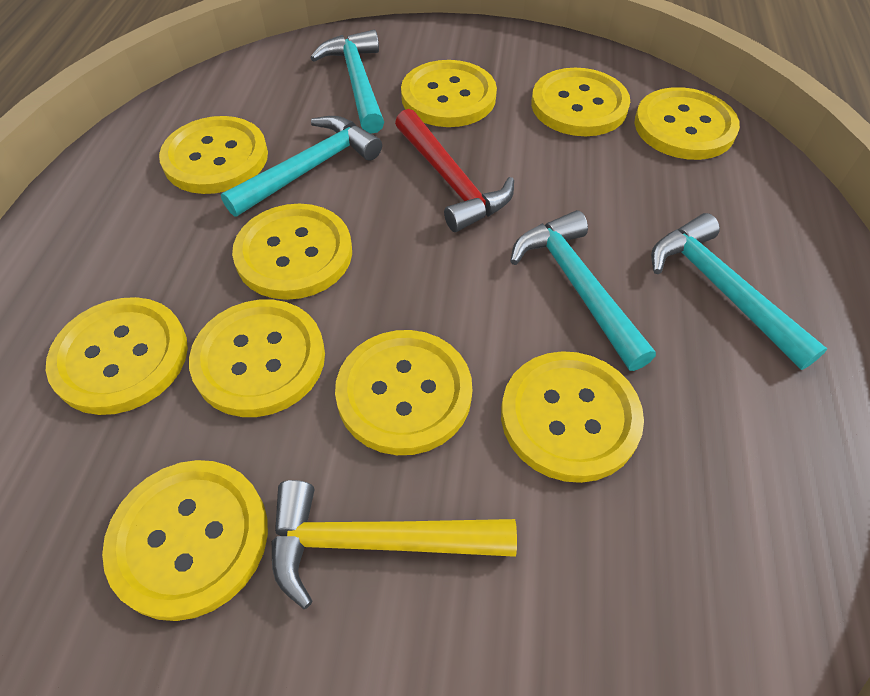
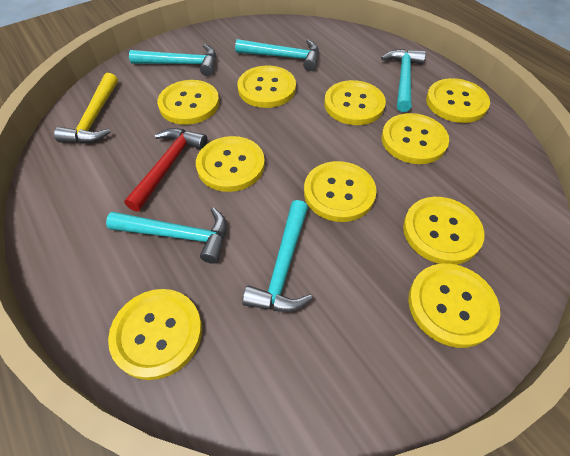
turquoise hammer: [221,116,382,217] [310,30,384,134] [510,210,656,371] [651,213,827,370] = 4 -> [106,207,227,264] [129,44,216,76] [235,39,319,71] [242,200,313,312] [381,49,426,112] = 5

